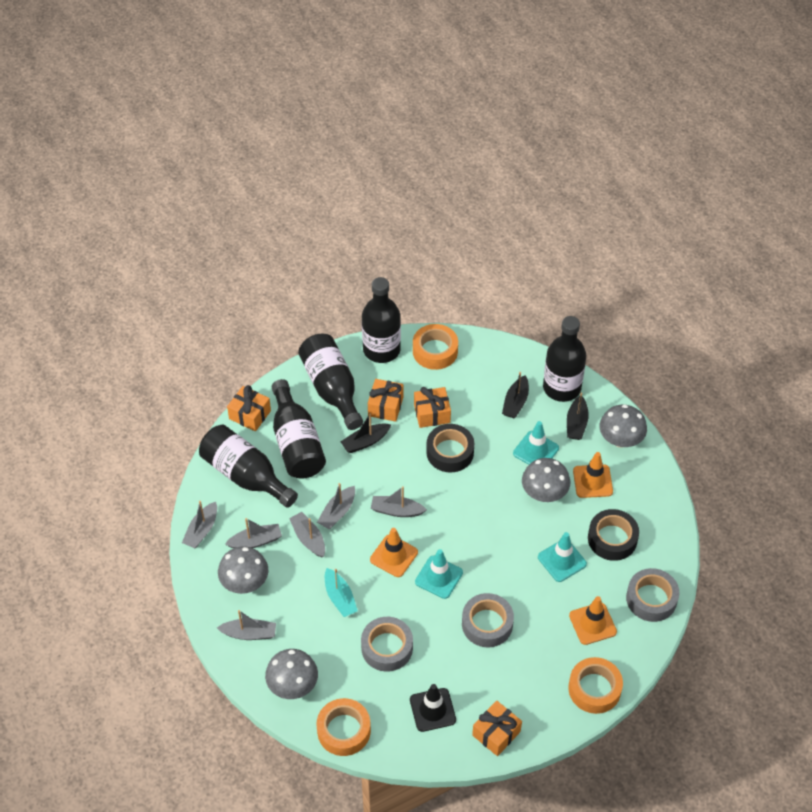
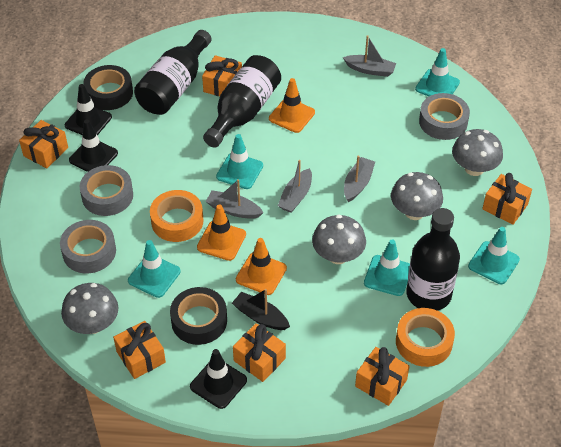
black boat: [341,414,392,453] [502,372,529,418] [567,393,589,440] = 3 -> [232,289,290,330] = 1
black bottle: [199,425,298,508] [272,379,326,479] [298,334,363,430] [362,277,401,363] [543,316,586,402] = 5 -> [134,30,212,115] [203,55,281,148] [406,208,460,311] = 3
black traffic cone: [410,684,456,732] = 1 -> [65,84,112,136] [69,120,118,172] [190,349,247,409] = 3
grey boat: [182,501,217,548] [217,610,276,640] [225,518,282,548] [289,512,325,558] [317,483,355,529] [371,486,427,517] = 6 -> [205,179,264,219] [278,160,312,213] [343,35,396,77] [344,156,375,202] = 4
orange gift: [227,385,271,431] [368,379,404,422] [414,387,451,428] [472,701,522,756] = 4 -> [19,120,68,168] [113,321,166,379] [202,55,242,96] [233,323,286,382] [355,347,410,406] [482,173,532,225] = 6
orange tape: [317,698,371,756] [413,324,458,370] [568,657,623,714] = 3 -> [150,190,203,242] [396,308,455,367] = 2
turquoise boat: [325,568,358,617] = 1 -> none = 0
turquoise traffic cone: [415,549,463,599] [513,421,559,465] [538,532,587,582] = 3 -> [128,240,181,298] [216,134,263,189] [364,240,410,296] [415,48,460,97] [468,227,520,284] = 5

